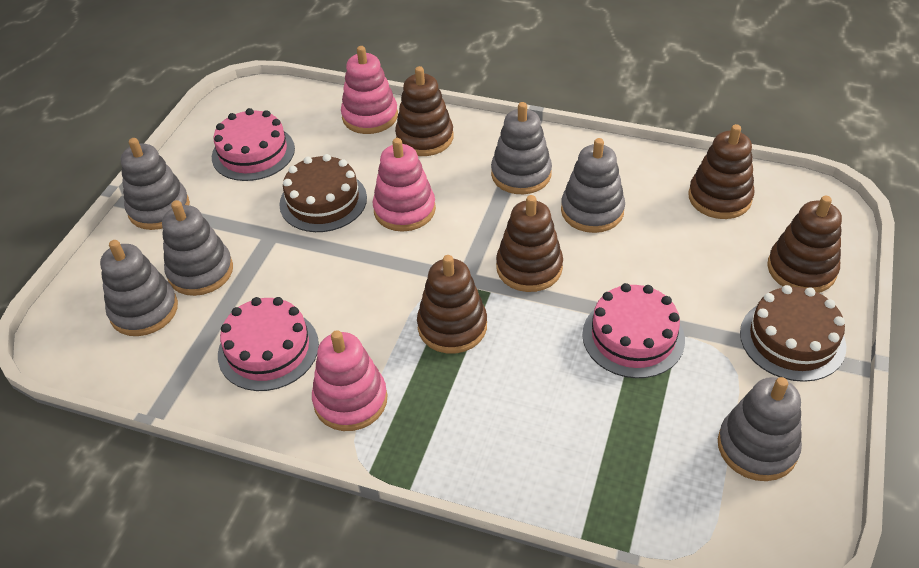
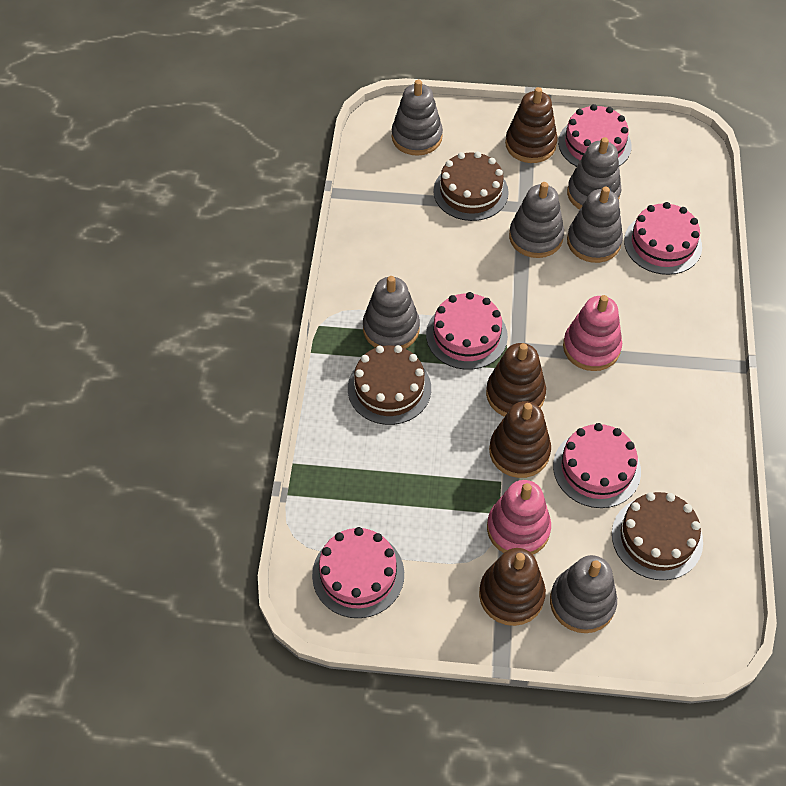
brown cake: [279,154,367,232] [740,285,846,382] = 2 -> [348,345,431,425] [433,151,509,221] [612,492,703,580] = 3
brown stacking toy: [395,66,454,156] [417,255,487,353] [496,195,563,292] [688,124,755,219] [767,196,842,293] = 5 -> [479,548,546,626] [486,343,546,417] [489,401,551,478] [505,87,558,163] = 4
pink cake: [212,108,295,181] [218,297,319,391] [582,283,685,378] = 3 -> [312,527,404,618] [426,292,508,370] [553,423,641,508] [558,104,632,167] [624,202,702,275] = 5
pink stacking toy: [312,330,387,431] [341,46,398,134] [373,138,436,232] = 3 -> [487,480,551,554] [563,295,622,371] = 2

